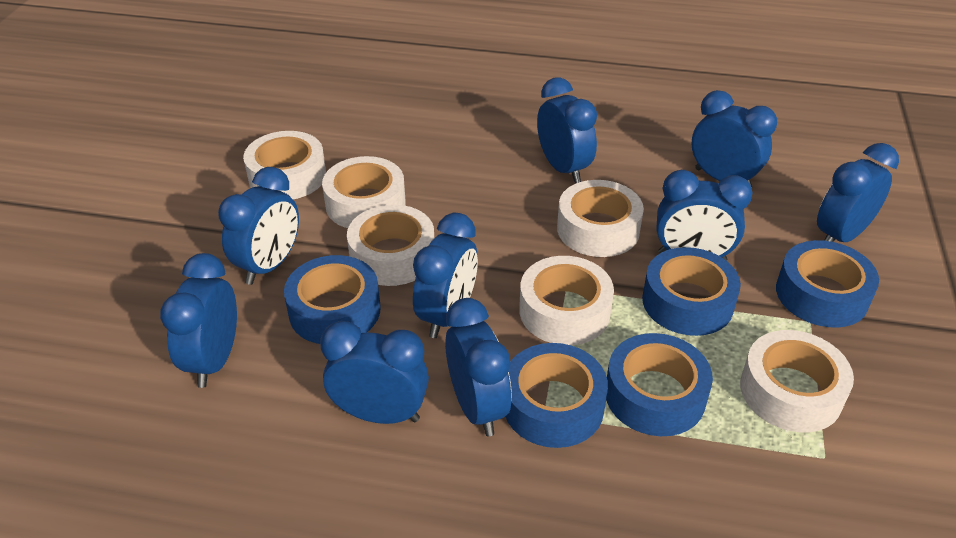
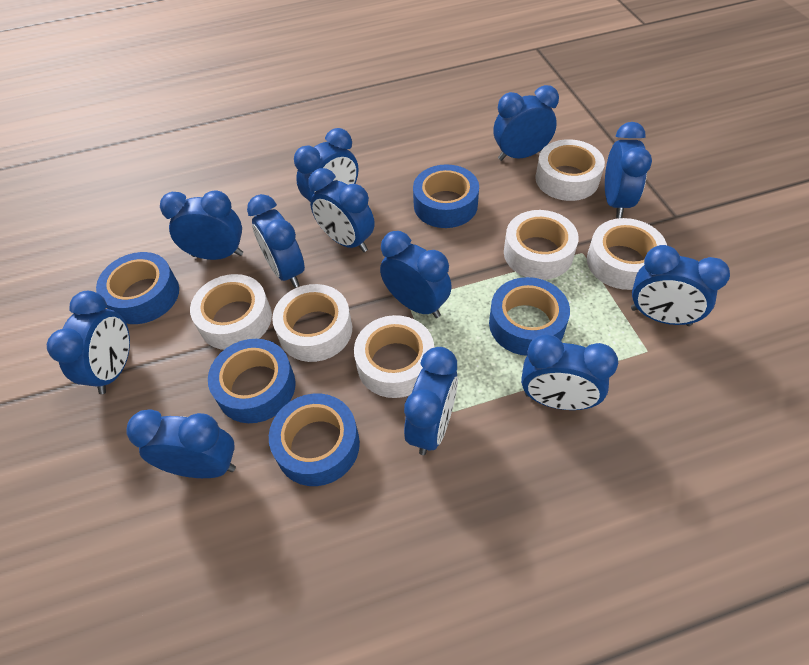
blue clock: [160,253,237,388] [218,167,299,285] [320,321,429,424] [413,213,478,338] [445,298,512,436] [537,77,597,183] [656,170,753,261] [691,90,777,188] [817,143,899,242] = 9 -> [47,291,130,394] [126,410,236,478] [160,190,243,260] [247,194,305,288] [294,128,358,202] [308,168,375,252] [380,231,452,318] [404,347,458,455] [493,85,559,161] [521,334,618,410] [605,122,652,218] [631,245,730,326] = 12

